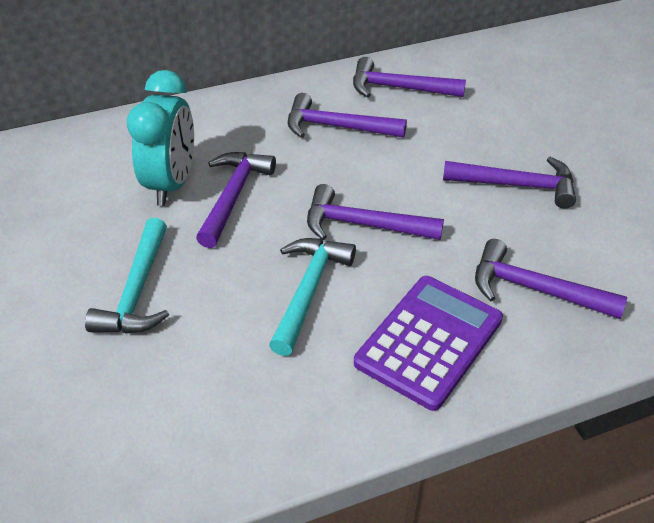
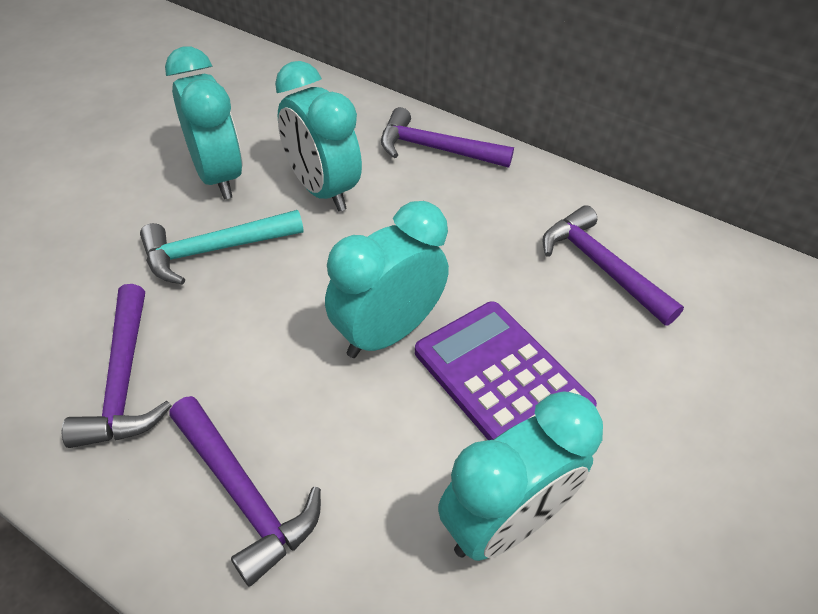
purple hammer: [196,152,276,248] [288,93,407,138] [307,184,444,240] [353,57,466,98] [443,157,576,209] [475,239,627,319] = 6 -> [62,284,172,448] [169,396,321,587] [381,107,514,168] [542,205,684,326] = 4
turquoise clock: [127,70,194,206] = 1 -> [165,47,243,199] [275,61,362,212] [325,201,449,358] [438,392,603,561] = 4
turquoise hammer: [85,218,169,333] [269,238,356,356] = 2 -> [140,210,303,285] = 1

